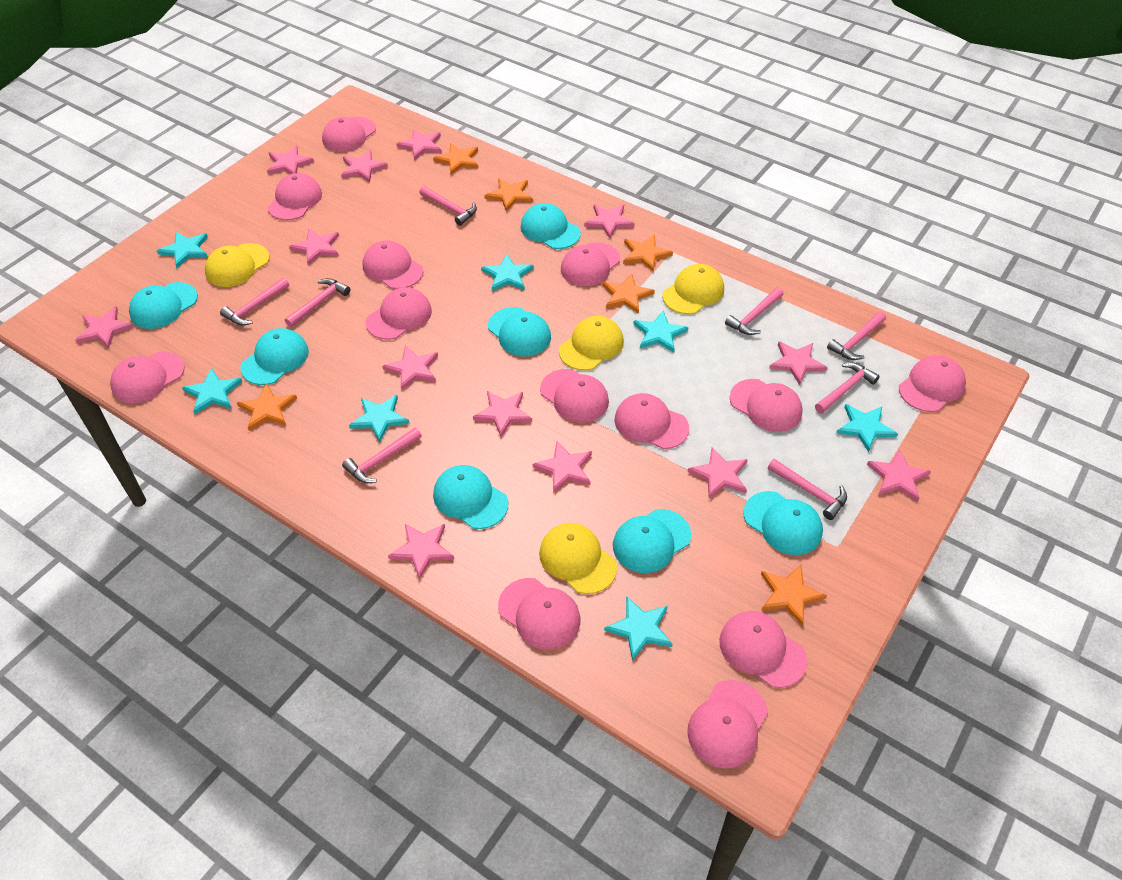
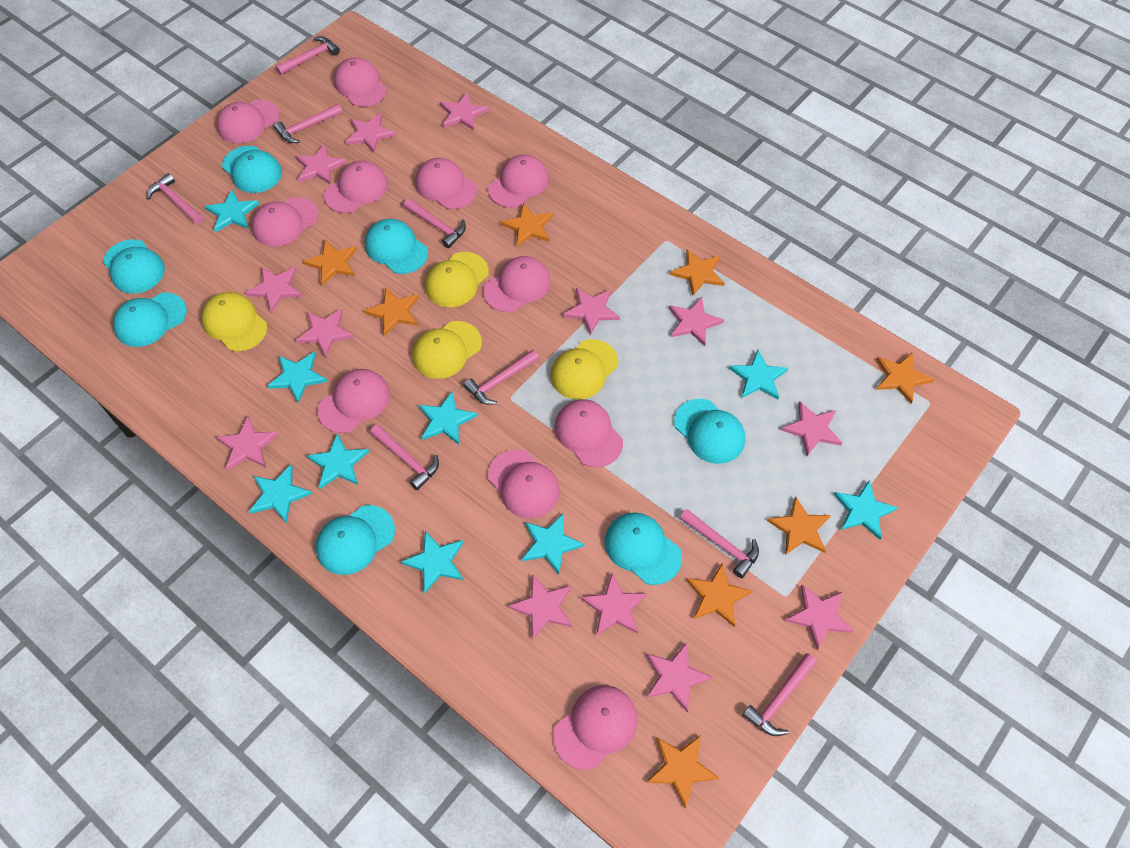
orange star: [237,383,297,431] [433,143,479,175] [485,178,533,212] [602,274,655,314] [623,234,673,272] [761,565,827,625] = 6 -> [303,240,357,285] [364,287,419,336] [501,203,553,247] [646,735,719,808] [670,249,725,295] [686,562,752,627] [767,496,831,555] [876,353,934,404] = 8
pink cap: [110,352,185,403] [268,173,322,220] [322,117,376,152] [362,240,423,289] [366,287,432,340] [498,578,580,650] [540,369,609,423] [561,242,620,286] [615,393,689,449] [687,680,768,769] [719,611,807,688] [730,379,803,432] [899,355,966,412] = 13 -> [217,100,280,143] [251,197,318,247] [318,369,390,433] [324,161,388,213] [334,57,387,107] [415,158,477,209] [484,256,551,312] [488,154,549,208] [488,450,560,518] [553,685,637,770] [554,399,623,467] = 11
turquoise star: [157,232,208,268] [182,368,242,414] [349,395,410,442] [481,254,534,291] [604,596,673,661] [633,311,689,352] [836,404,898,452] = 7 -> [205,190,259,232] [249,465,312,523] [267,352,328,403] [307,434,369,489] [401,531,464,594] [418,392,477,445] [522,514,585,574] [729,350,788,400] [834,480,898,540] = 9

